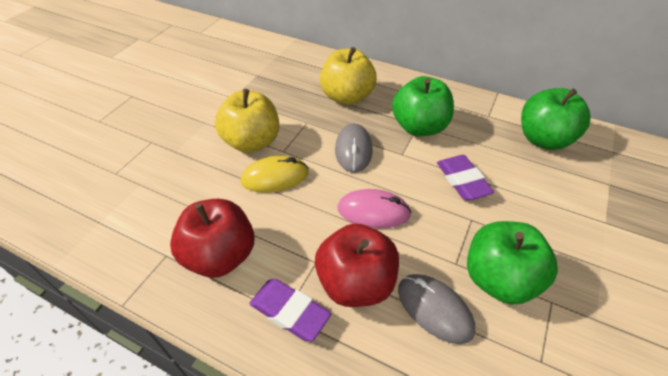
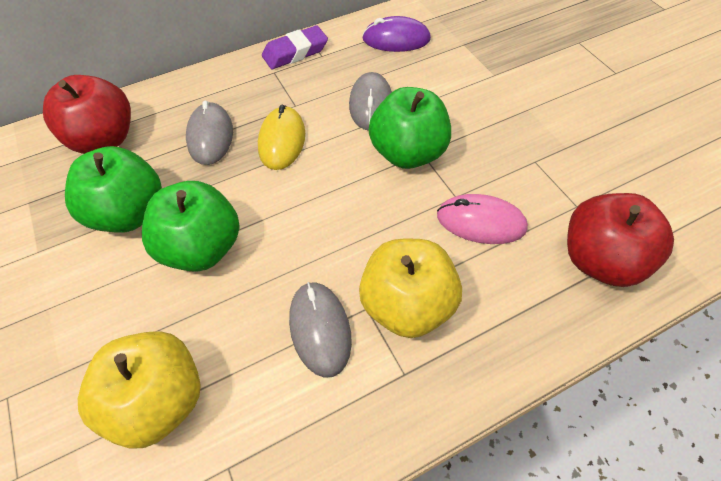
grey mouse: [335,124,373,173] [398,274,475,344] = 2 -> [186,101,233,165] [289,282,352,378] [349,72,392,131] = 3
purple eraser: [249,279,331,341] [437,155,494,200] = 2 -> [262,25,328,69] = 1
purple mouse: none = 0 -> [362,16,431,52] = 1

